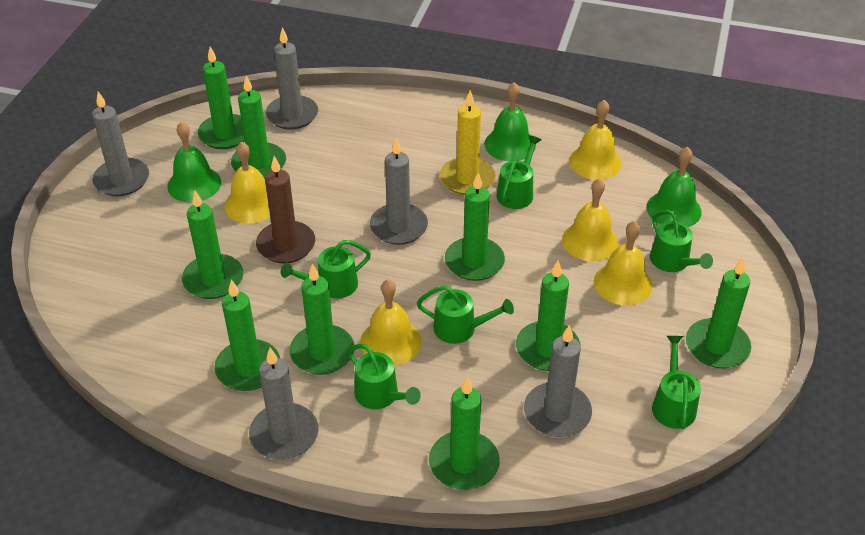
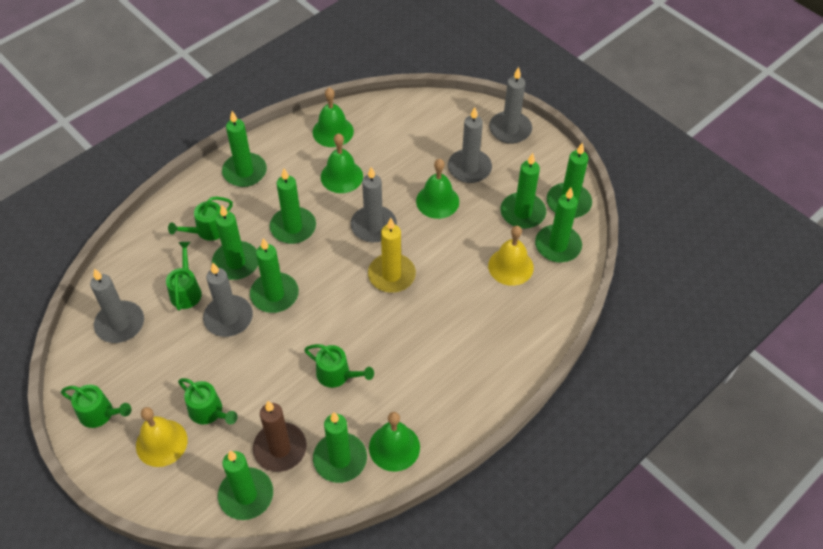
green bell: [167,122,221,202] [484,82,536,161] [646,147,702,227] = 3 -> [312,88,354,147] [321,133,363,193] [369,412,420,472] [416,159,459,219] = 4
green watering can: [281,240,371,299] [348,344,421,409] [417,285,514,344] [496,135,542,209] [650,210,713,272] [652,336,701,429] = 6 -> [61,385,131,428] [166,242,202,311] [168,197,233,241] [178,378,238,425] [304,344,374,388] = 5
yellow bell: [224,142,270,223] [360,279,421,366] [562,178,619,261] [569,100,622,180] [594,221,652,305] = 5 -> [136,407,188,467] [488,226,534,286] = 2

